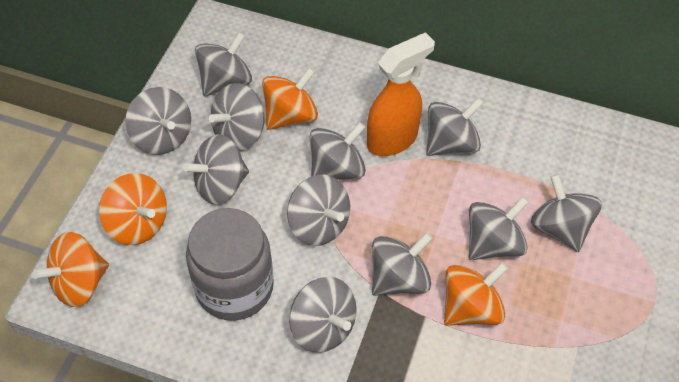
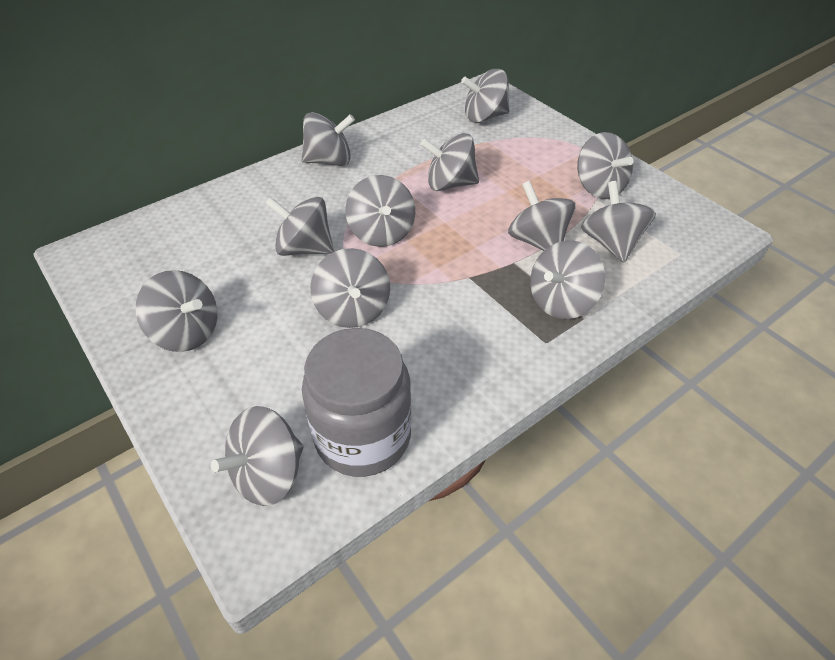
grey spinning top: [125,87,191,155] [183,134,249,205] [195,32,252,96] [209,83,265,151] [287,175,350,246] [289,277,357,353] [310,122,366,180] [372,232,433,296] [426,97,484,156] [469,196,529,260] [531,174,602,252] = 11 -> [136,270,217,352] [211,406,304,506] [265,197,334,256] [301,112,355,166] [310,248,390,328] [345,175,415,247] [420,133,479,191] [461,69,510,123] [508,181,576,251] [530,240,605,319] [577,132,633,199] [581,181,656,263] = 12
orange spinning top: [33,232,109,307] [99,173,167,245] [262,67,318,130] [444,262,508,326] = 4 -> none = 0
orange spray bottle: [367,32,435,156] = 1 -> none = 0

